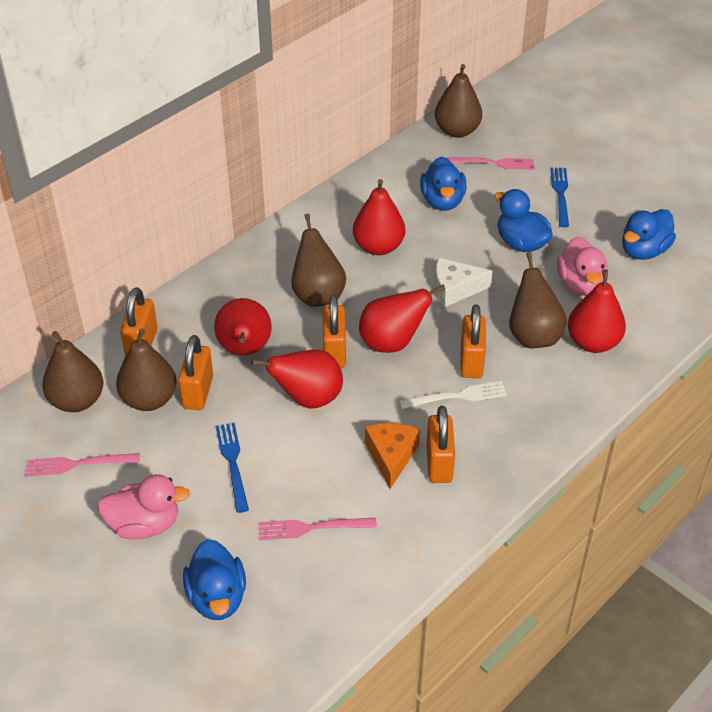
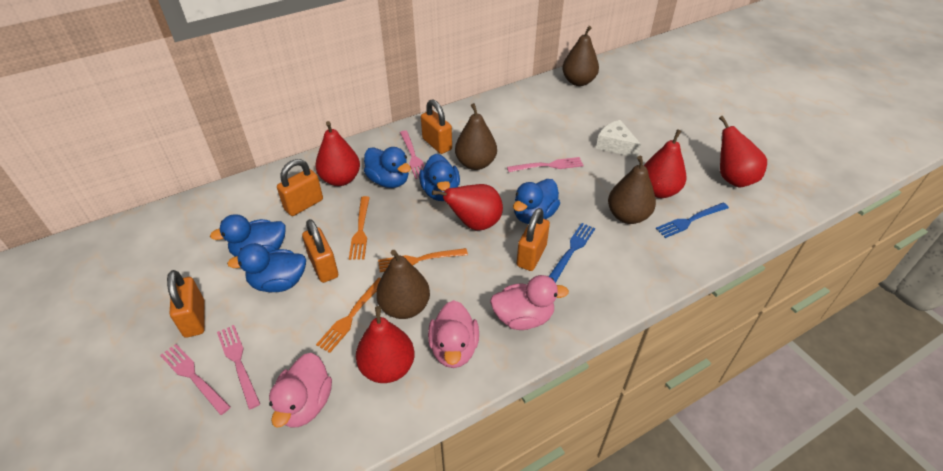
blue duck: [183,539,246,620] [420,157,466,211] [494,189,553,252] [622,209,676,260] = 4 -> [210,214,286,257] [227,243,306,292] [364,147,411,188] [419,154,460,201] [513,179,560,224] = 5
brown pear: [42,331,103,412] [116,328,177,411] [291,214,346,307] [435,64,482,138] [509,252,567,348] = 5 -> [376,250,430,319] [455,103,497,170] [562,26,599,86] [608,156,656,224] = 4
orange cheese: [365,423,420,489] = 1 -> none = 0
orange fork: none = 0 -> [316,278,381,353] [349,196,370,260] [378,248,468,272] = 3
pink duck: [97,474,190,540] [557,237,608,296] = 2 -> [269,353,332,428] [428,300,479,368] [490,275,569,330] = 3
pink fork: [25,453,140,477] [258,518,377,540] [445,157,534,170] = 3 -> [160,344,230,415] [217,325,260,410] [400,130,425,179] [507,157,584,172] = 4
white fork: [399,381,507,409] = 1 -> none = 0

